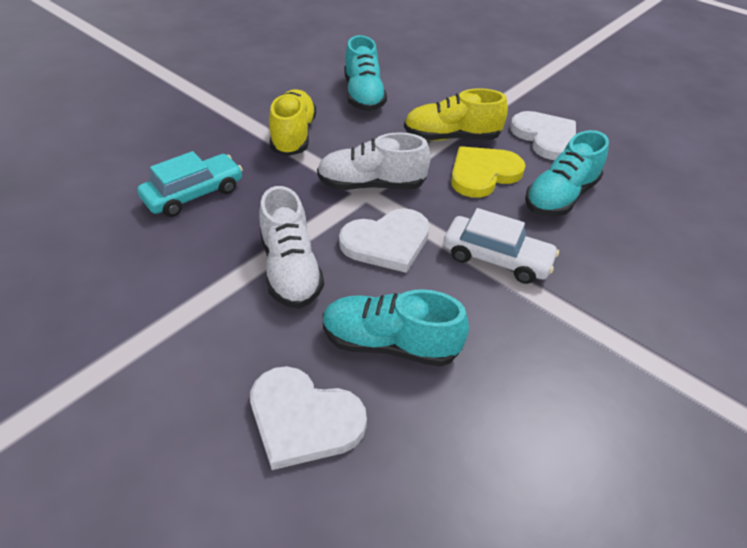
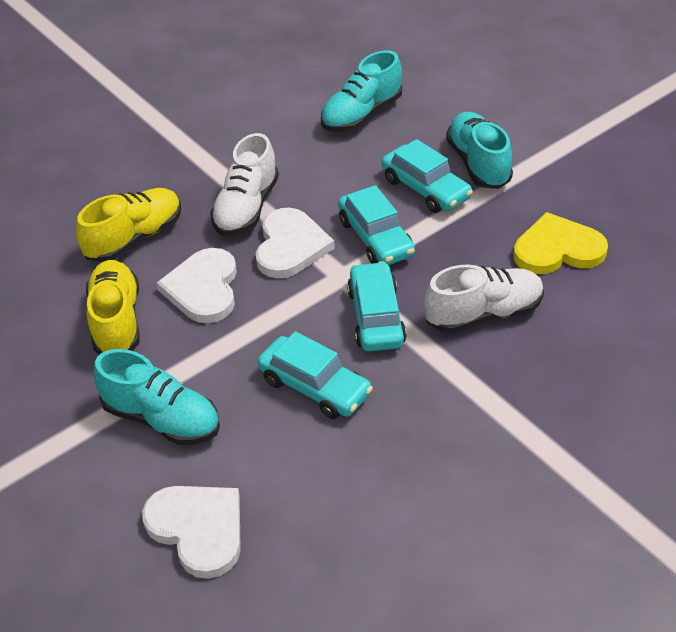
turquoise car: [137,151,243,217] = 1 -> [257,331,373,419] [338,185,415,265] [347,261,407,351] [381,139,473,213] = 4
white car: [443,208,559,284] = 1 -> none = 0

